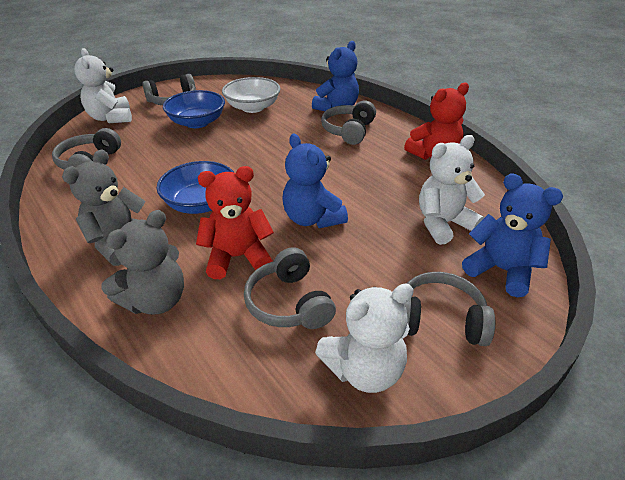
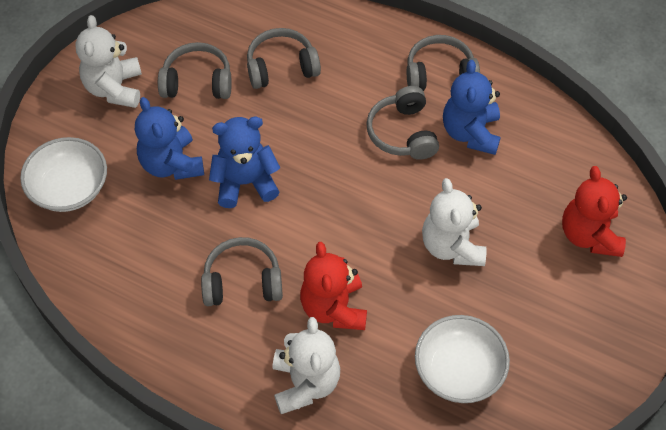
blue bowl: [157,161,235,214] [163,90,225,128] = 2 -> none = 0
grey teddy bear: [62,150,146,266] [101,210,184,314] = 2 -> none = 0
white bowl: [222,77,281,113] = 1 -> [20,137,107,212] [415,315,510,403] = 2

